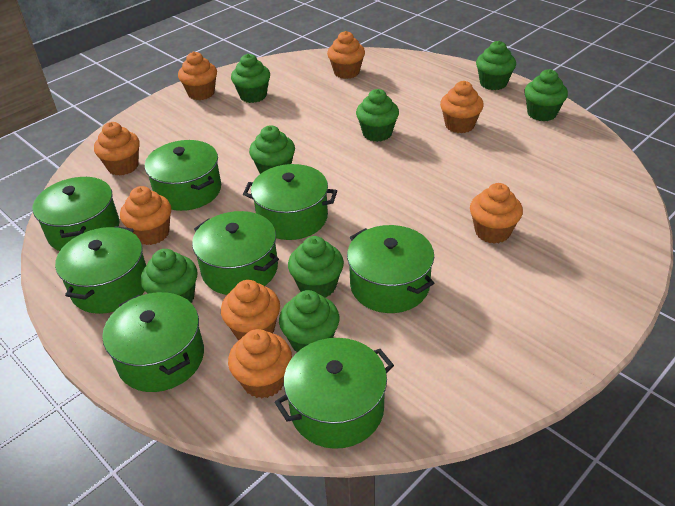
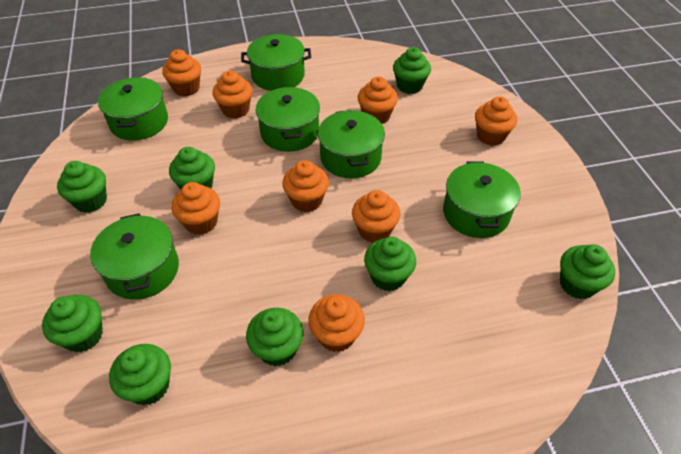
green pot: [33,177,119,251] [55,226,146,314] [102,292,204,392] [145,140,221,211] [192,211,279,295] [243,164,337,240] [275,338,394,449] [347,225,434,313] = 8 -> [90,213,179,300] [98,77,168,141] [241,34,311,91] [256,87,320,152] [318,110,385,178] [443,161,521,238] = 6

